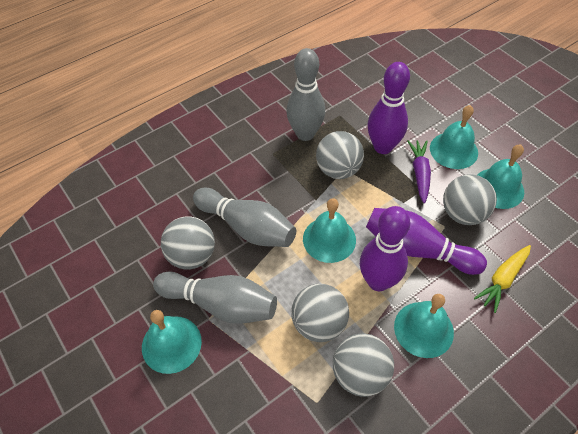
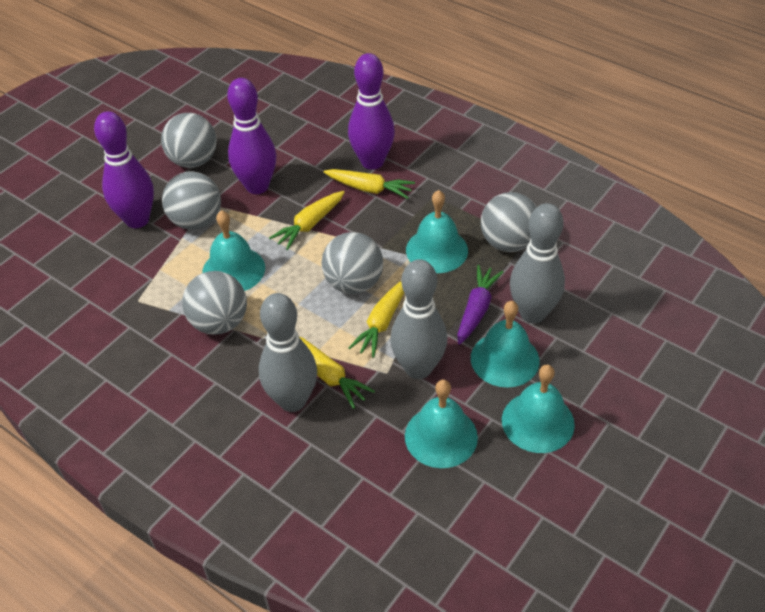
yellow carrot: [474,245,531,313] = 1 -> [269,191,345,250] [300,337,375,409] [324,169,415,199] [348,281,404,358] = 4

